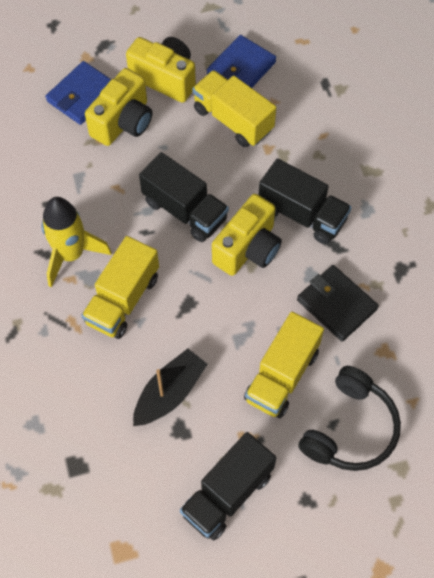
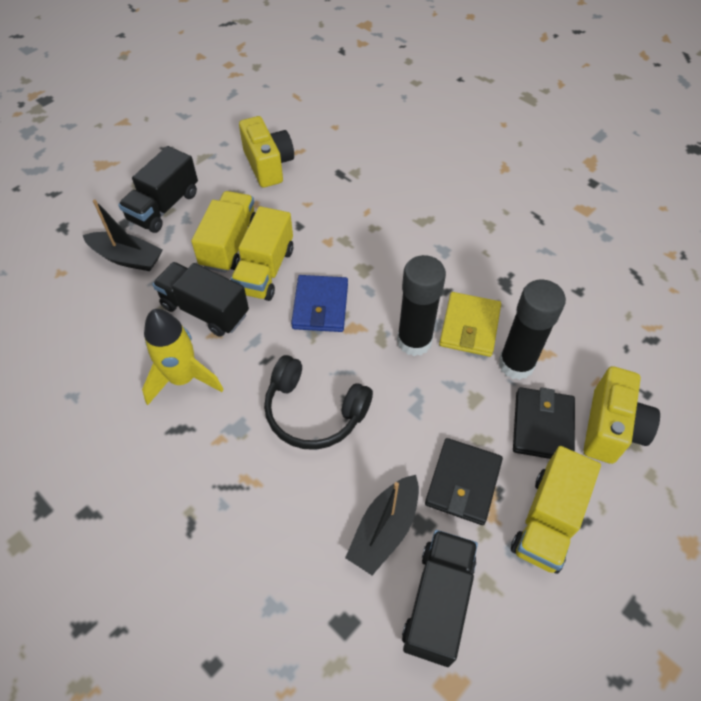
black boat: [133,349,208,426] = 1 -> [83,200,163,271] [345,475,419,575] = 2
black glue stick: none = 0 -> [397,255,446,356] [499,279,566,380] = 2
black wallet: [297,265,379,341] = 1 -> [425,438,503,525] [513,387,575,459] = 2
blue wallet: [46,61,111,125] [207,35,276,88] = 2 -> [291,275,348,332] = 1
yellow camera: [85,68,152,146] [126,37,196,103] [212,194,282,276] = 3 -> [239,116,294,188] [584,366,660,464] = 2
yellow wallet: none = 0 -> [439,292,501,357] = 1

